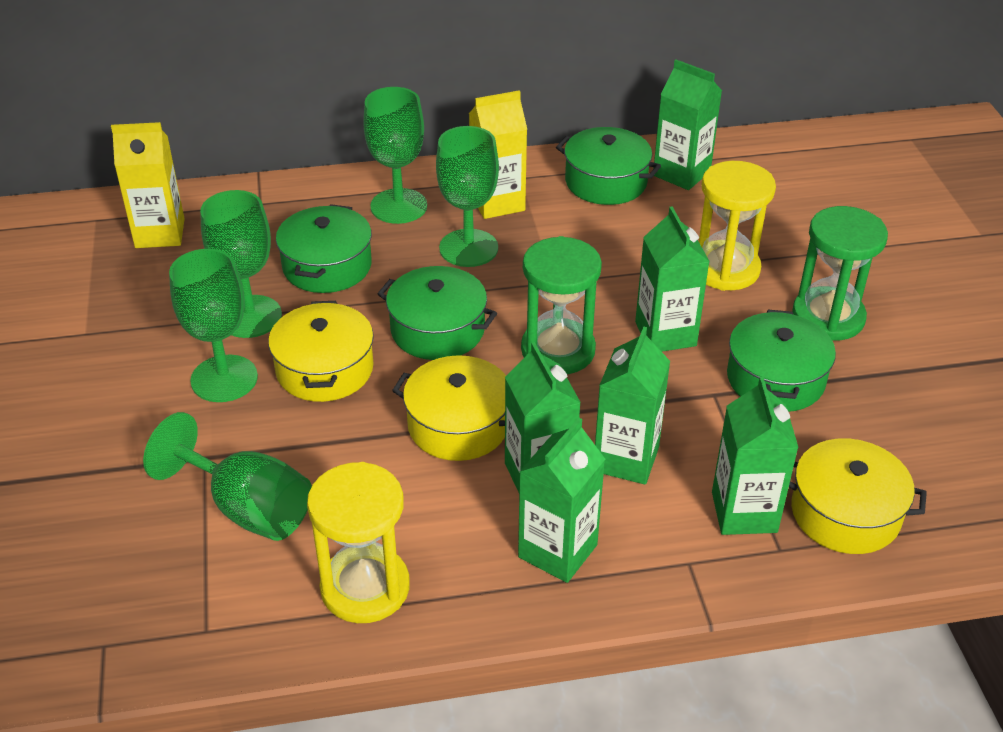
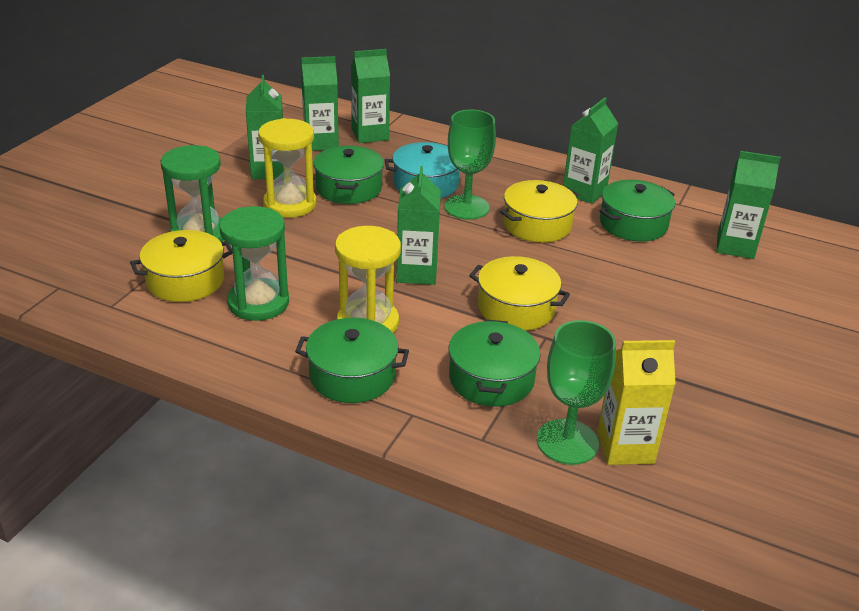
green goblet: [143,412,312,541] [169,249,258,402] [200,190,282,338] [363,87,427,224] [436,126,499,267] = 5 -> [444,109,496,220] [537,320,616,465] = 2
turquoise pot: none = 0 -> [384,142,460,198] = 1
yellow carton: [111,122,185,248] [469,90,527,219] = 2 -> [597,340,676,465] = 1

